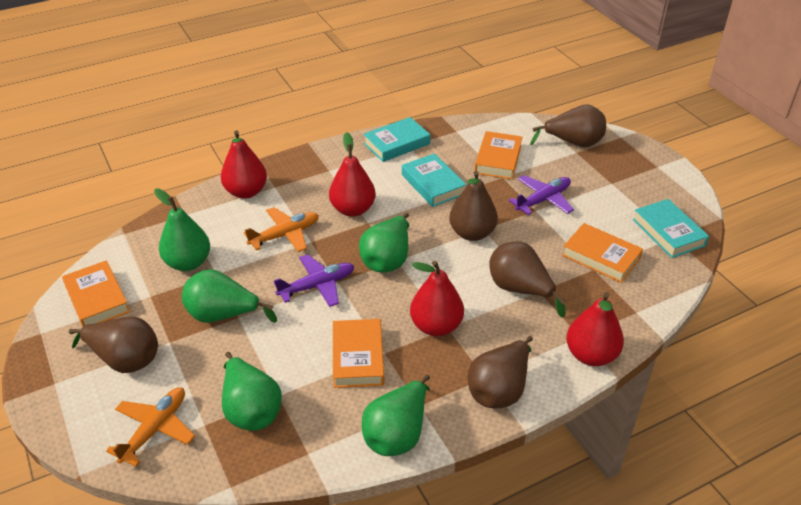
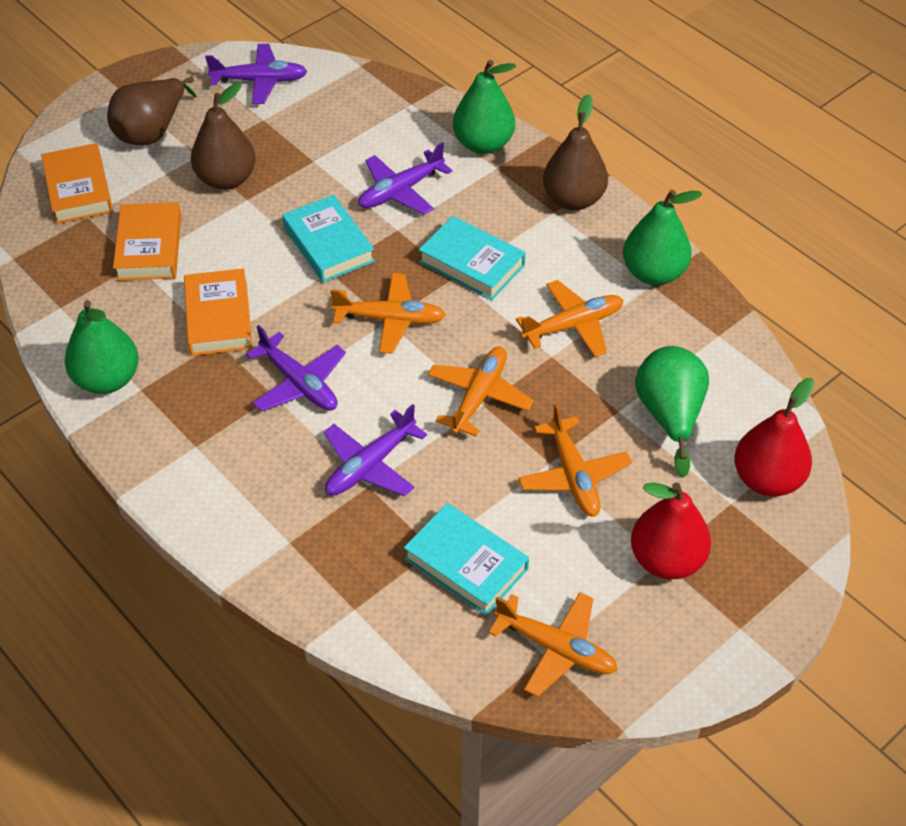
brown pear: [69,317,158,373] [449,171,498,241] [468,336,533,408] [489,242,566,317] [530,104,606,147] = 5 -> [107,77,197,145] [191,82,256,190] [543,94,608,210] = 3
green pear: [154,189,210,271] [182,269,277,323] [222,352,282,431] [359,213,409,273] [362,374,430,456] = 5 -> [65,300,139,394] [453,60,516,154] [623,189,702,285] [635,346,709,478] = 4
orange book: [62,260,130,327] [333,319,384,388] [475,131,522,180] [562,223,643,283] = 4 -> [41,143,113,224] [113,202,181,281] [184,268,253,356] = 3
orange plane: [106,387,195,466] [244,207,319,252] = 2 -> [330,273,446,354] [428,347,534,436] [489,592,618,697] [516,280,624,357] [518,403,632,516] = 5
purple plane: [274,254,354,307] [509,175,574,215] = 2 -> [205,44,307,104] [246,325,346,412] [324,404,427,497] [358,142,452,215] = 4
red pear: [221,130,267,199] [329,132,376,217] [410,261,464,336] [566,292,624,366] = 4 -> [631,482,711,579] [734,378,815,497] = 2

